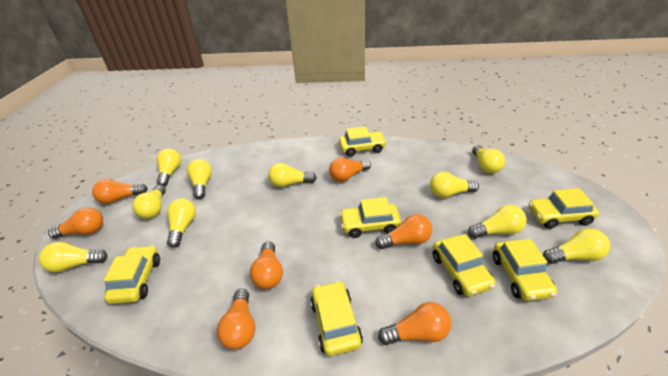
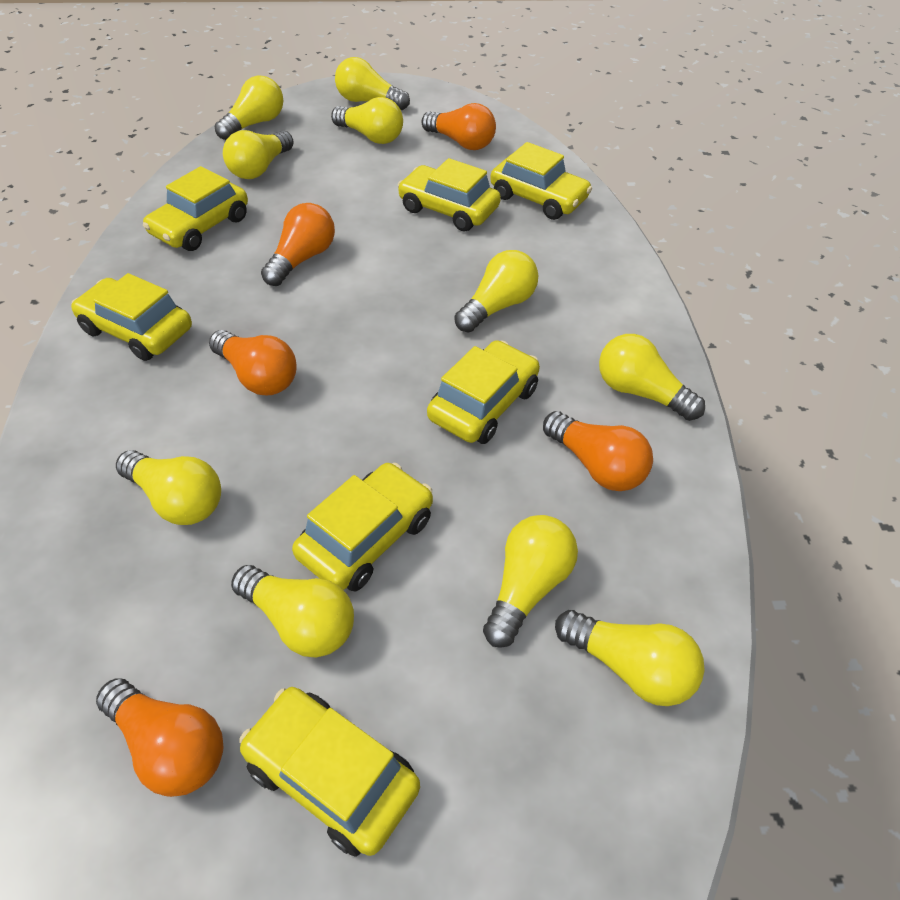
orange light bulb: [48,207,103,239] [92,179,148,204] [217,289,255,349] [250,241,283,289] [329,158,371,182] [375,214,432,249] [378,302,451,345] = 7 -> [96,678,223,797] [209,330,297,395] [261,203,335,286] [422,103,496,150] [543,411,653,491] = 5

